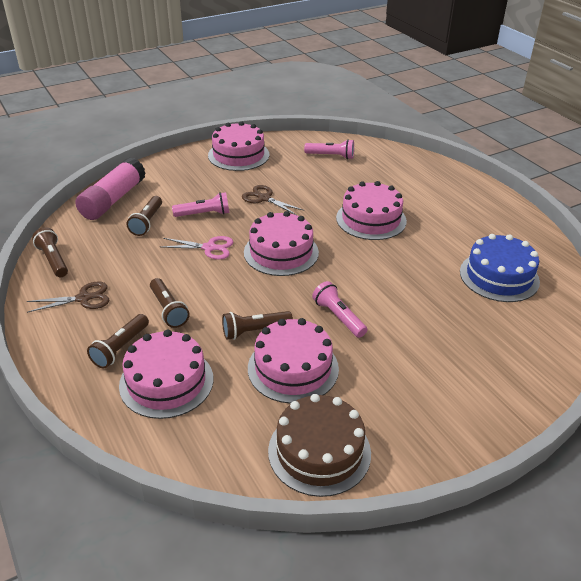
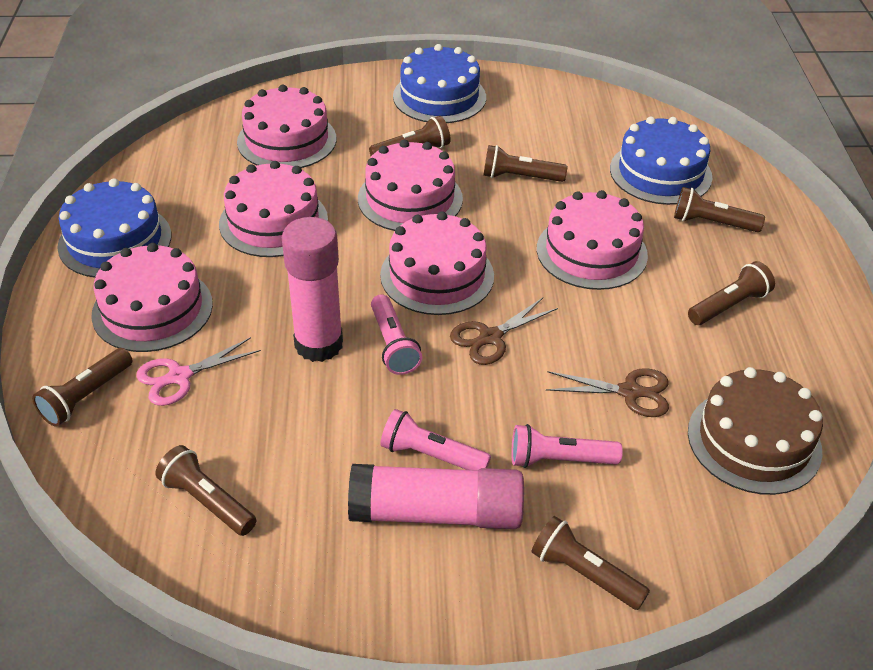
blue cake: [460,234,540,302] = 1 -> [57,178,171,278] [393,44,486,123] [610,117,712,205] = 3
brown flashlight: [32,227,68,277] [87,314,149,368] [127,196,162,236] [150,278,190,328] [222,311,293,340] = 5 -> [32,348,133,427] [155,445,256,536] [369,116,450,156] [483,145,568,182] [531,516,650,610] [674,187,765,232] [688,261,775,325] = 7
pink cake: [119,330,213,419] [208,121,269,171] [244,211,319,276] [248,318,339,404] [336,181,407,240] = 5 -> [91,243,213,352] [219,161,328,257] [237,85,336,168] [358,140,463,231] [380,211,494,315] [537,190,648,290] = 6
pink glue stick: [75,157,146,220] = 1 -> [282,217,343,362] [348,464,524,529] = 2

